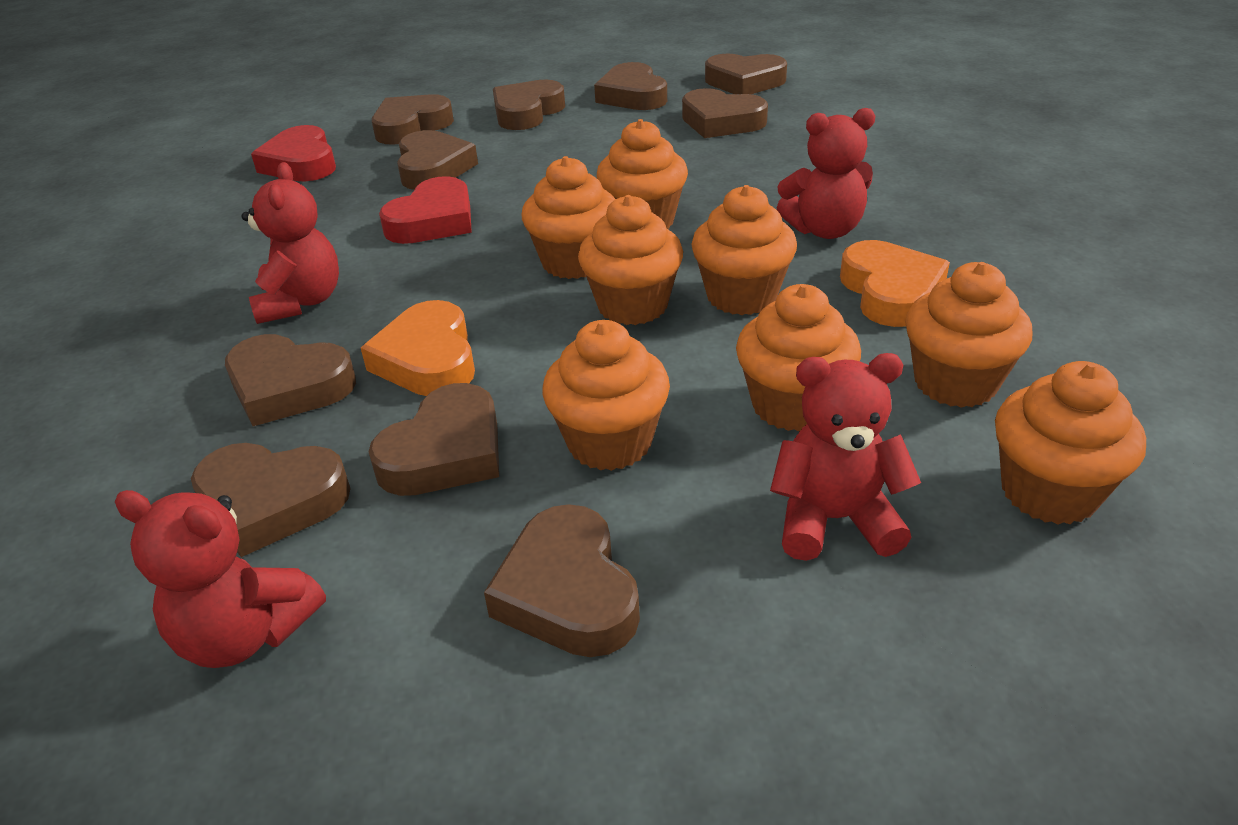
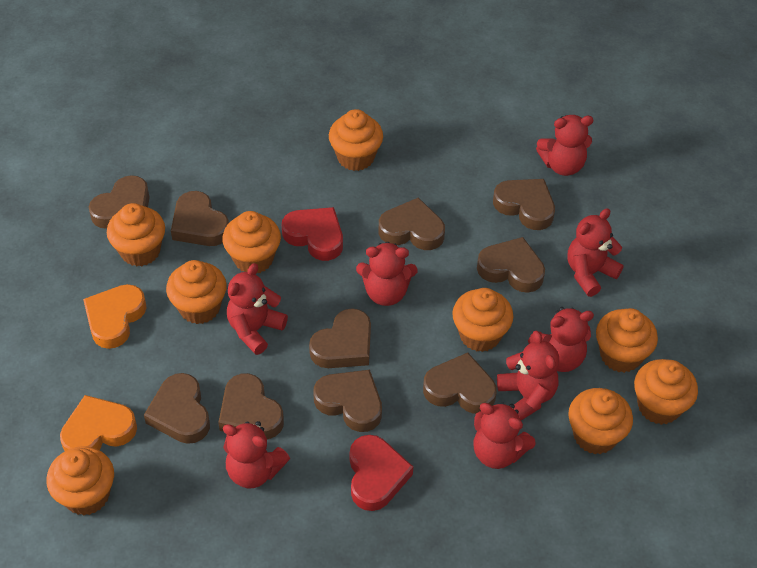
orange cupcake: [521,156,615,279] [542,320,670,471] [578,195,683,325] [596,119,688,229] [691,185,797,315] [736,284,861,431] [905,262,1033,408] [995,361,1146,525] = 8 -> [46,446,114,516] [107,203,165,266] [166,260,227,324] [222,211,281,273] [329,109,383,171] [452,288,513,352] [568,388,633,454] [596,308,658,373] [634,359,698,425] = 9
red teddy bear: [115,490,326,668] [242,162,339,324] [770,353,921,561] [777,108,876,239] = 4 -> [223,421,290,488] [227,263,288,355] [356,242,417,306] [473,402,536,469] [497,331,559,420] [528,307,594,372] [536,115,593,176] [568,208,624,297] = 8

